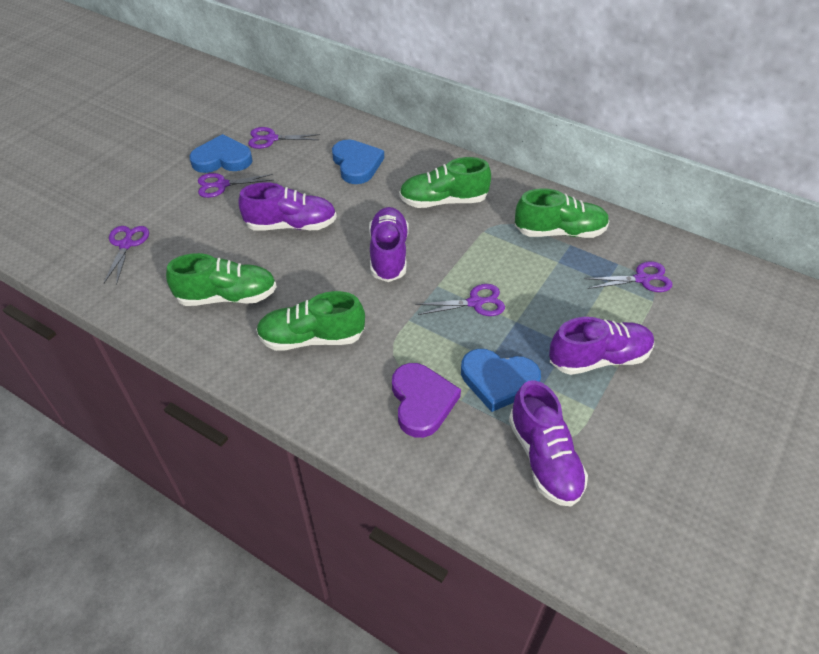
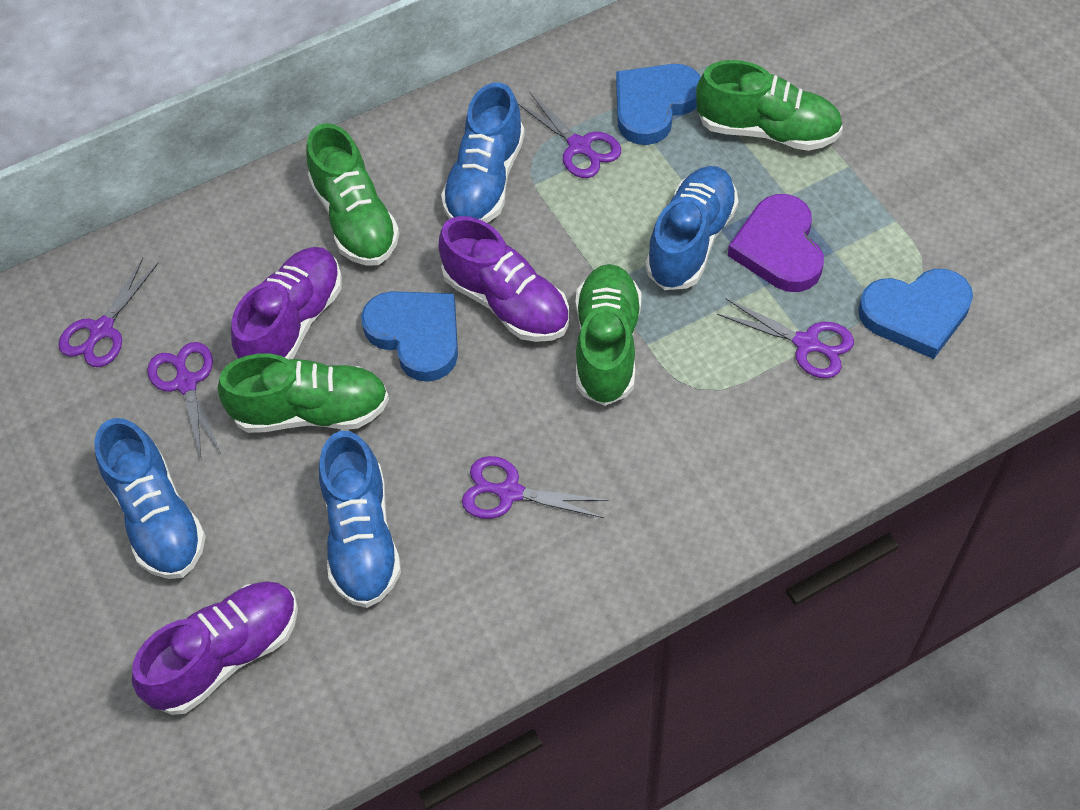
blue shoe: none = 0 -> [94,418,206,579] [319,431,401,608] [441,82,525,223] [645,166,738,290] = 4
purple shoe: [238,182,337,231] [369,207,408,282] [509,380,588,506] [549,317,654,375] = 4 -> [132,581,298,715] [231,247,342,359] [438,216,569,342] = 3

